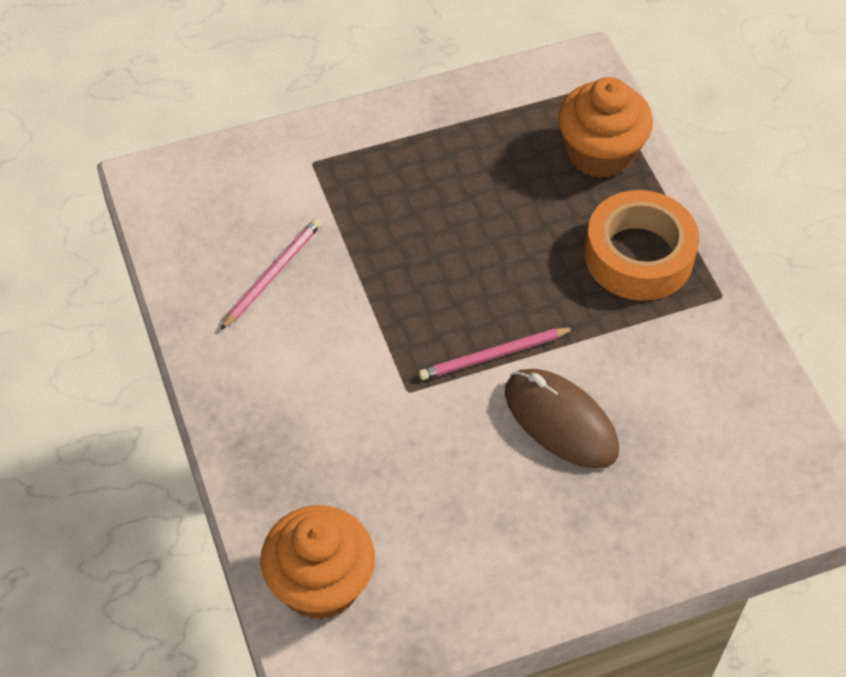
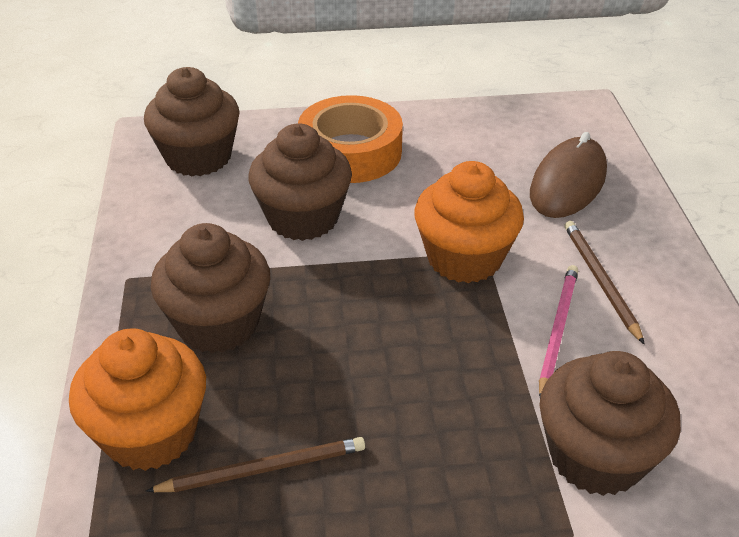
brown cupcake: none = 0 -> [144,67,240,176] [151,223,270,353] [249,123,352,241] [539,351,681,496] = 4
brown pencil: none = 0 -> [146,437,365,492] [564,221,644,344] = 2
pink pencil: [220,218,322,330] [419,327,575,380] = 2 -> [539,265,578,396] = 1

